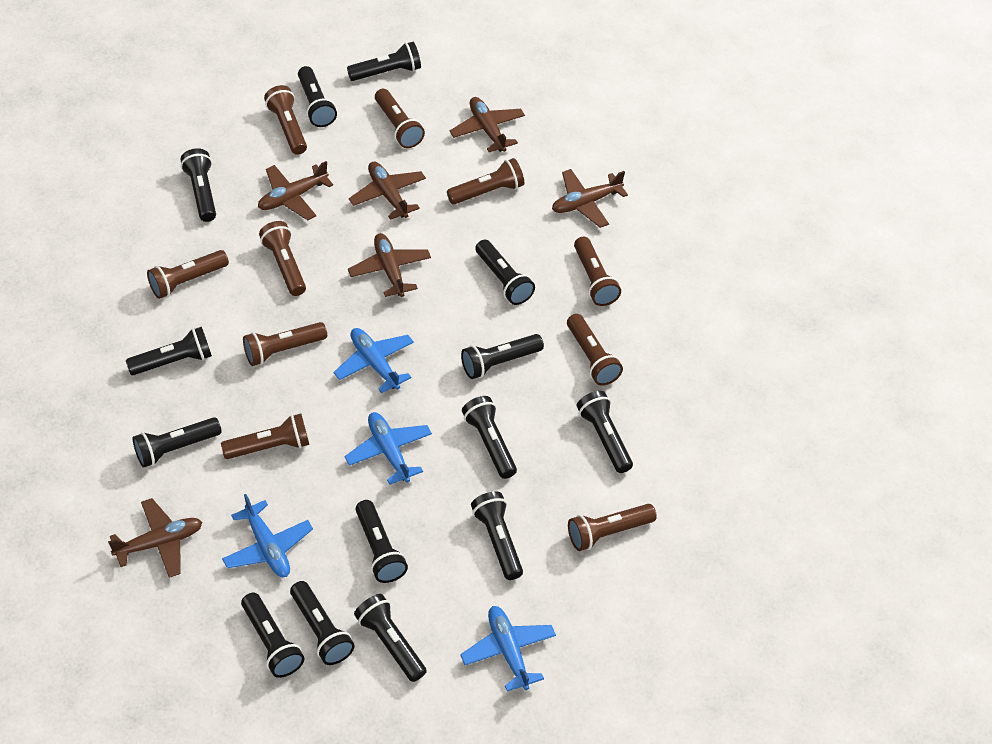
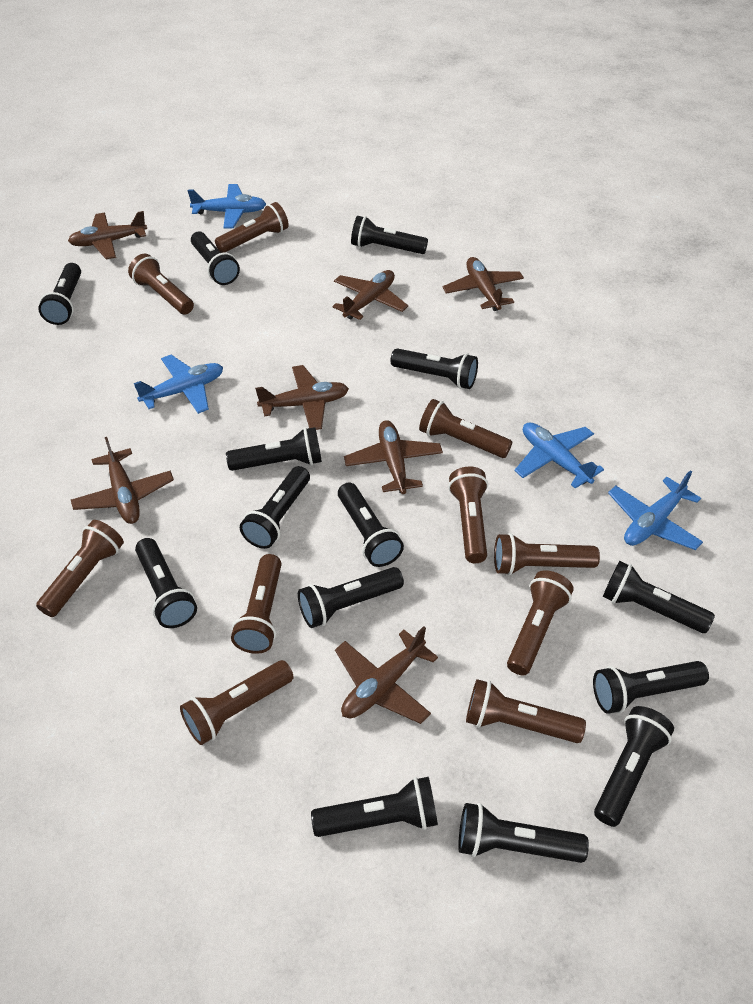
brown plane: [108,498,202,578] [258,161,333,220] [348,233,431,297] [349,161,426,220] [450,97,525,152] [552,169,628,228] = 6 -> [68,211,147,259] [71,437,174,524] [255,365,349,430] [332,270,408,320] [335,626,438,724] [344,420,443,494] [442,257,524,311] = 7

